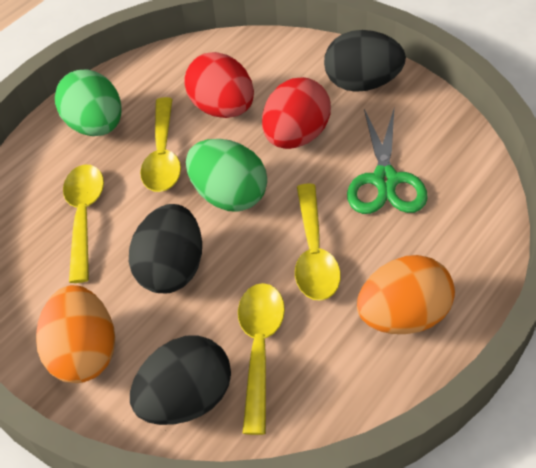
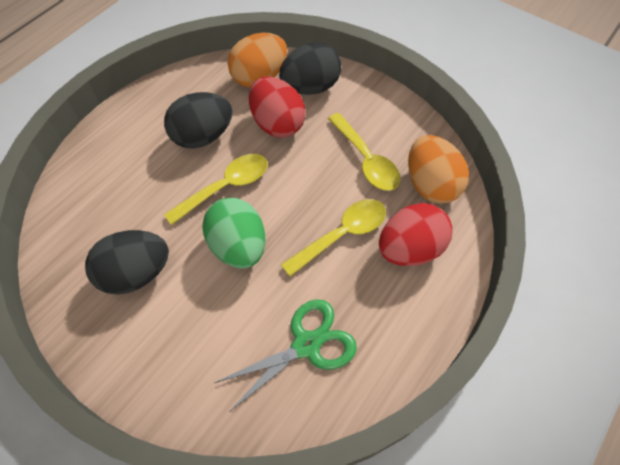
green egg: [55,69,122,136] [186,139,267,212] = 2 -> [202,198,265,269] = 1
yellow spoon: [63,165,104,283] [140,97,181,192] [238,283,285,435] [295,183,341,301] = 4 -> [164,154,267,225] [281,199,386,277] [328,113,400,191] = 3

